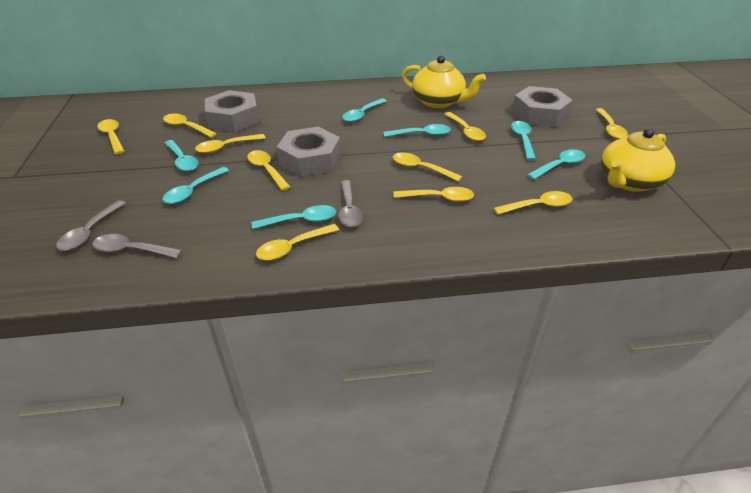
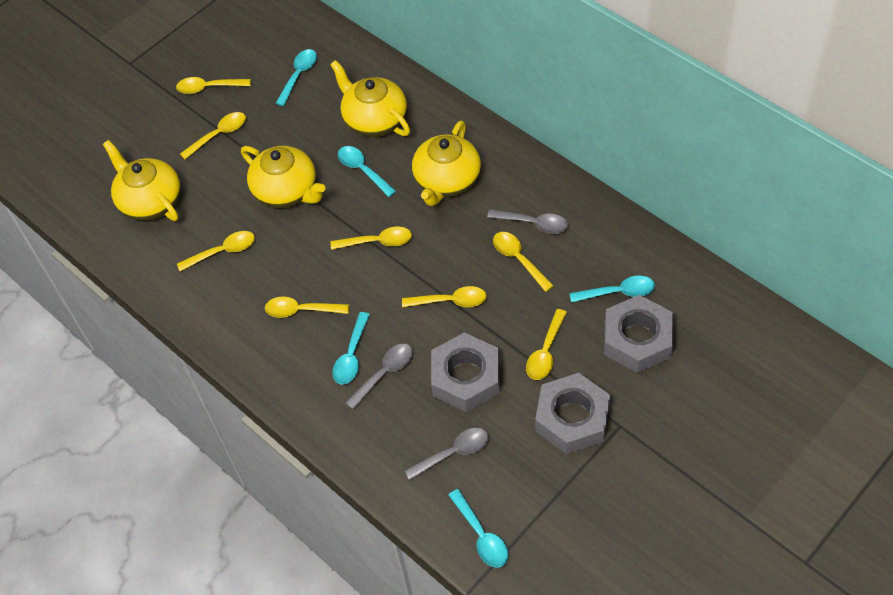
turquoise spoon: [162,167,229,204] [164,140,198,171] [251,205,336,229] [342,98,387,122] [383,124,451,137] [511,121,536,160] [527,149,585,180] = 7 -> [276,49,317,106] [332,312,370,384] [338,146,396,197] [448,489,508,568] [569,276,655,303] = 5
yellow spoon: [98,119,124,154] [163,114,217,138] [195,134,266,153] [247,150,290,191] [256,224,339,261] [393,152,462,182] [393,187,474,202] [444,112,486,141] [493,191,573,215] [596,108,628,139] = 10 -> [176,77,251,94] [177,231,255,271] [180,112,246,159] [265,297,349,318] [331,227,412,250] [402,286,487,307] [493,232,554,292] [526,309,567,380] = 8
yellow teapot: [402,56,486,108] [601,128,675,192] = 2 -> [103,140,181,221] [241,146,325,208] [330,60,410,137] [412,120,481,206] = 4

